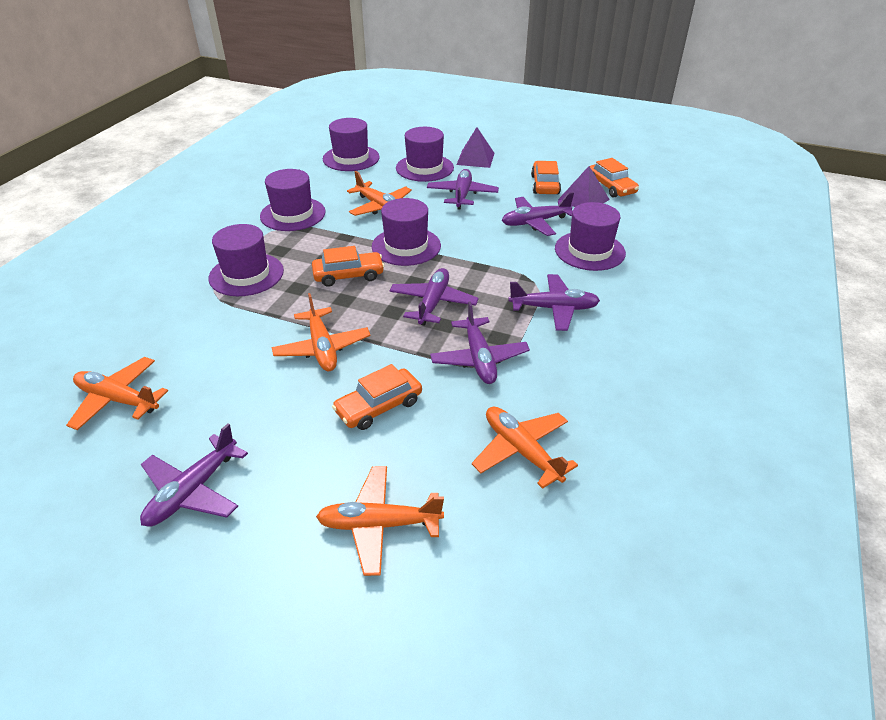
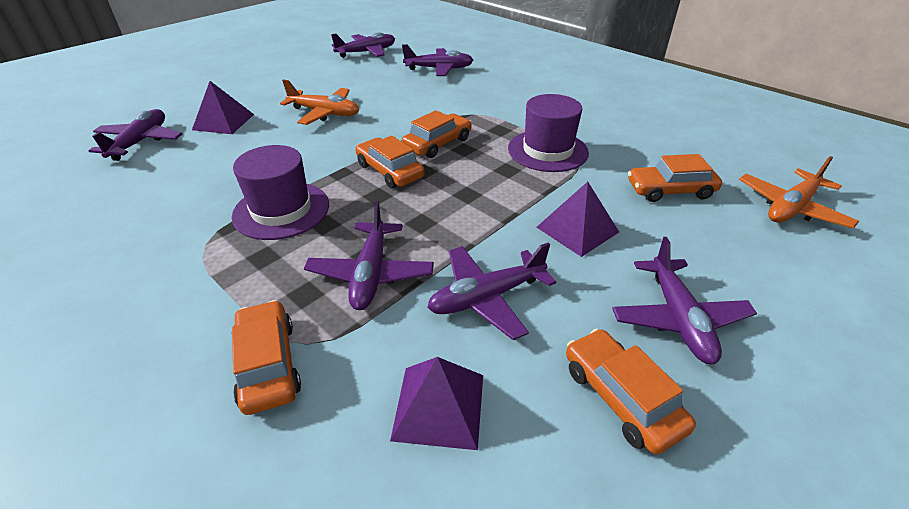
orange car: [312,246,385,287] [332,364,422,430] [531,161,561,194] [590,158,639,198] = 4 -> [232,300,301,415] [355,136,425,189] [402,110,472,158] [566,329,696,455] [628,154,722,202] = 5
orange plane: [66,357,168,430] [272,293,371,371] [316,466,444,576] [347,171,412,216] [472,407,578,489] = 5 -> [280,79,359,125] [739,156,859,229] = 2
purple hat: [209,224,284,296] [260,169,326,231] [323,118,380,171] [372,198,441,266] [396,127,454,182] [555,202,626,271] = 6 -> [232,145,329,240] [508,94,589,172] = 2
purple pyramid: [457,127,494,168] [558,166,610,207] = 2 -> [192,81,254,134] [390,357,483,450] [536,182,619,257] = 3

